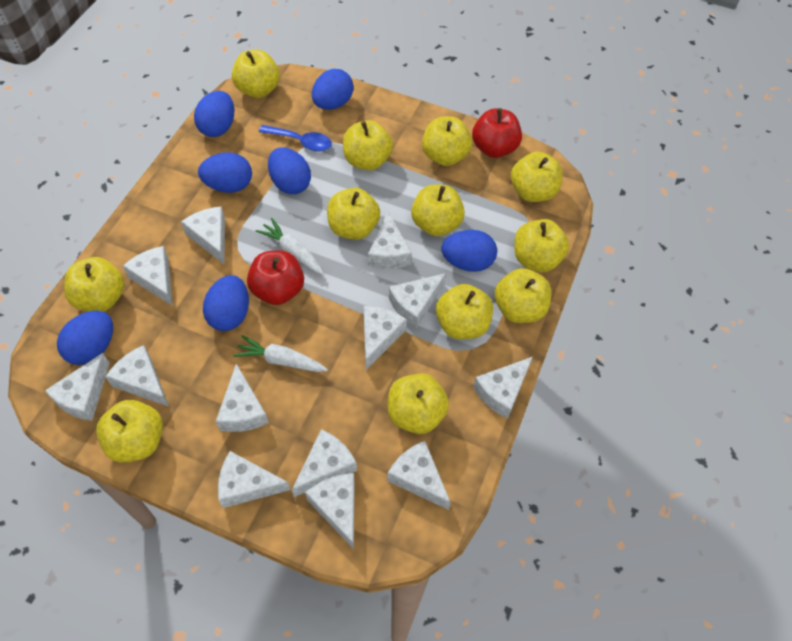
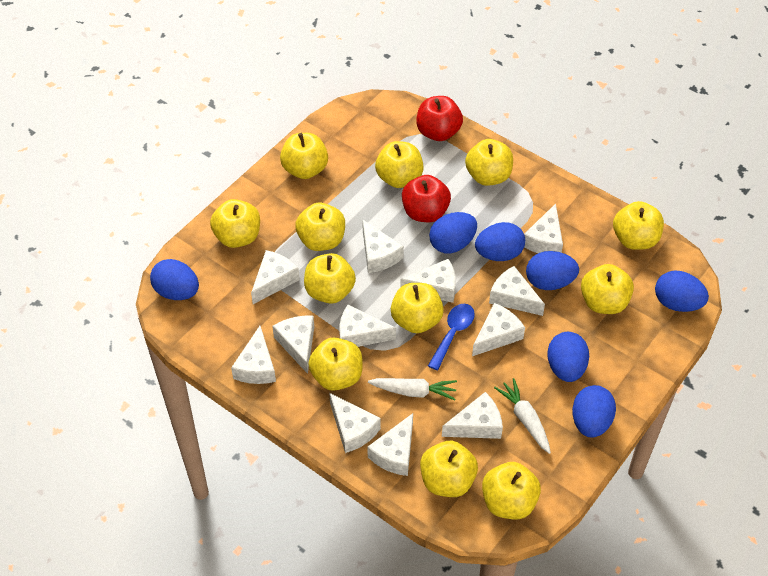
white cheese: [45,353,110,421] [105,345,169,407] [123,246,172,305] [181,206,225,264] [216,364,269,432] [218,451,290,508] [292,429,357,497] [305,473,355,549] [364,306,407,370] [368,211,412,269] [387,441,451,510] [389,273,446,328] [473,357,533,419] = 13 -> [231,326,276,384] [251,250,300,304] [272,316,314,374] [329,393,381,453] [339,305,396,347] [362,219,404,273] [367,413,413,476] [400,259,456,303] [442,392,503,439] [472,303,525,356] [489,266,545,316] [524,203,563,253] = 12

